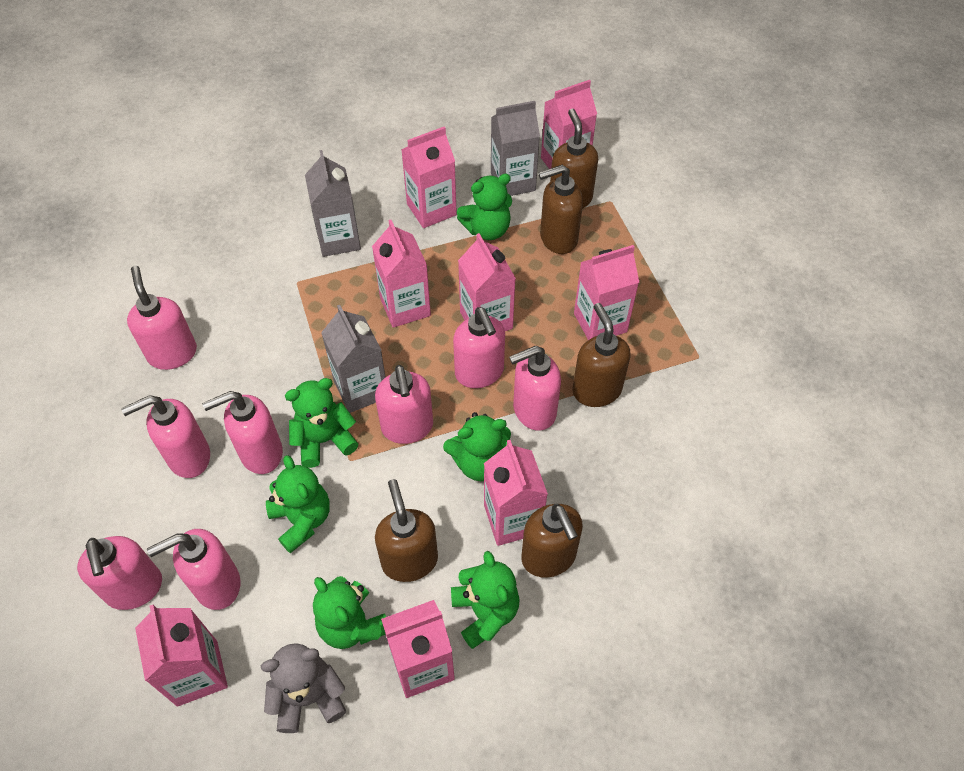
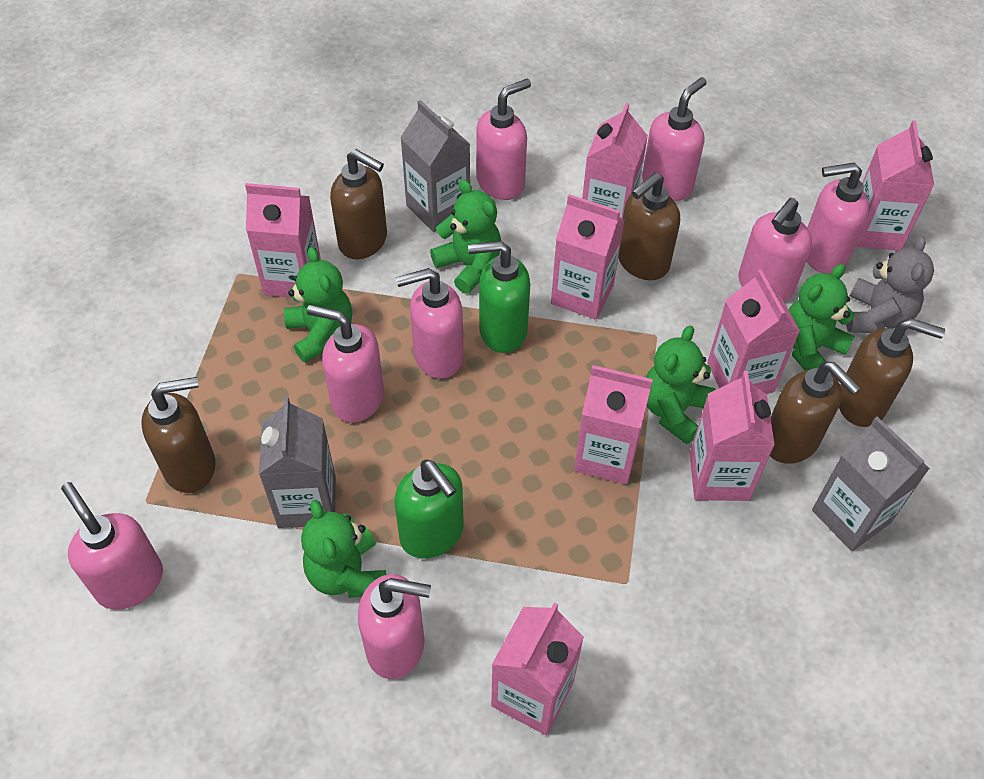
green soap dispenser: none = 0 -> [394,459,464,558] [468,241,530,353] = 2
green teddy bear: [266,455,330,553] [285,378,359,468] [313,576,386,649] [443,412,511,481] [451,551,520,649] [457,174,512,240] = 6 -> [284,247,352,363] [301,500,386,598] [430,179,501,294] [646,325,715,444] [788,264,855,371] = 5

